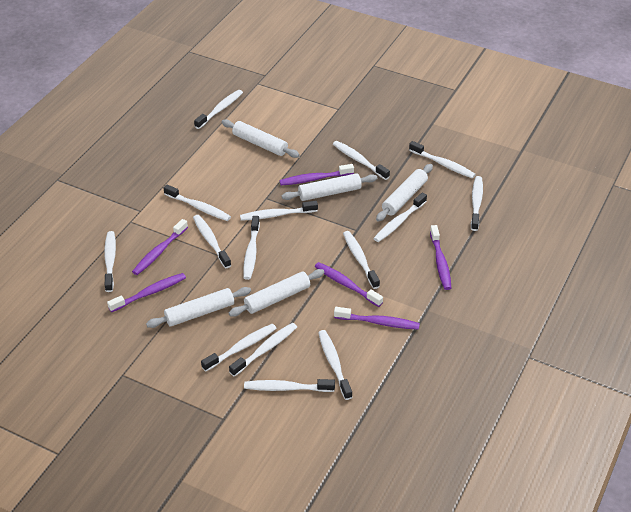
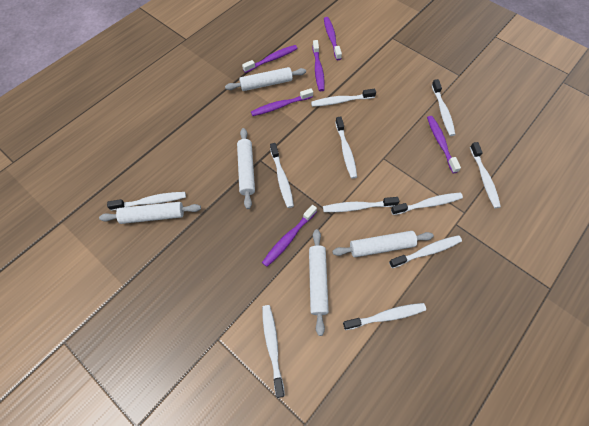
white toothbrush: [104,231,116,292] [164,185,231,221] [193,215,231,268] [194,90,243,129] [201,324,277,372] [229,323,297,377] [240,201,318,221] [243,216,260,280] [244,379,335,392] [318,330,352,400] [333,141,390,180] [343,231,380,289] [373,193,427,242] [409,141,476,179] [471,176,483,231] = 15 -> [107,192,186,211] [262,305,285,398] [270,143,294,208] [311,88,376,107] [323,197,399,212] [335,117,357,179] [343,303,426,330] [389,235,462,268] [391,192,463,215] [432,79,455,136] [470,142,501,208] = 11

